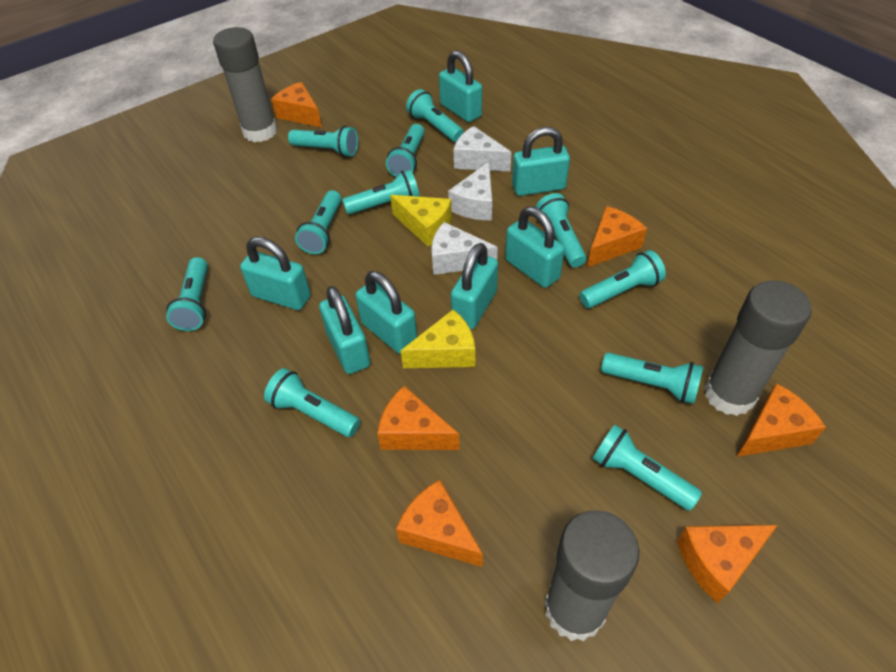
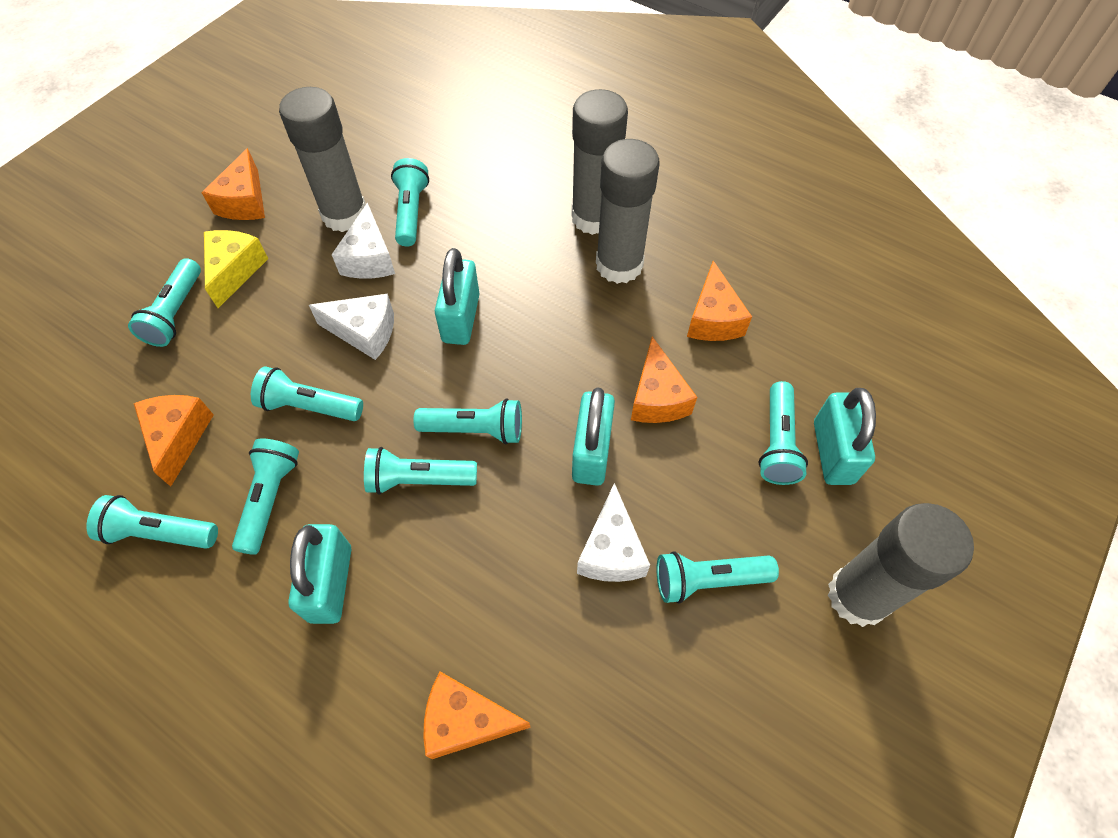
grey glue stick: [213,27,277,142] [545,510,639,641] [704,280,811,416] = 3 -> [279,87,366,232] [571,89,628,235] [596,139,660,284] [827,503,974,627] = 4
orange cheese: [271,82,322,128] [377,386,460,450] [396,480,483,567] [587,206,647,267] [677,525,778,603] [737,383,826,457] = 6 -> [134,395,214,487] [202,148,265,220] [423,671,531,759] [631,337,697,423] [687,261,752,341] = 5
turquoise flashlight: [166,257,208,331] [264,368,360,437] [288,126,358,157] [295,190,342,254] [342,170,420,215] [386,124,425,177] [406,89,464,142] [536,193,587,267] [579,250,666,308] [593,425,702,511] [601,353,703,404] = 11 -> [87,495,218,549] [128,258,201,347] [232,439,299,555] [251,367,363,421] [364,447,477,495] [391,158,429,246] [413,398,522,444] [656,551,779,604] [758,381,808,485] = 9
turquoise padlock: [240,237,311,310] [319,286,370,374] [355,271,417,354] [439,50,482,122] [451,243,498,329] [505,207,565,288] [512,127,570,196] = 7 -> [288,524,351,624] [435,248,480,345] [572,388,615,486] [814,388,876,485] = 4
yellow cheese: [390,195,452,247] [401,309,475,368] = 2 -> [204,230,268,308] = 1

